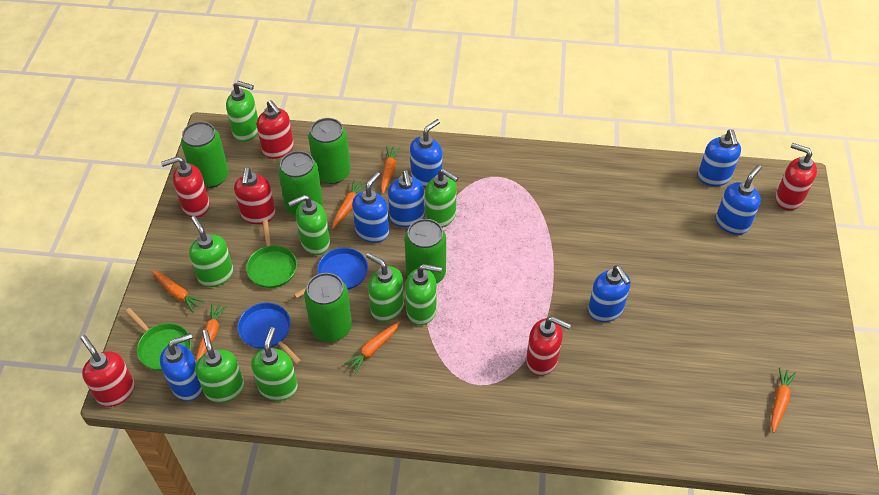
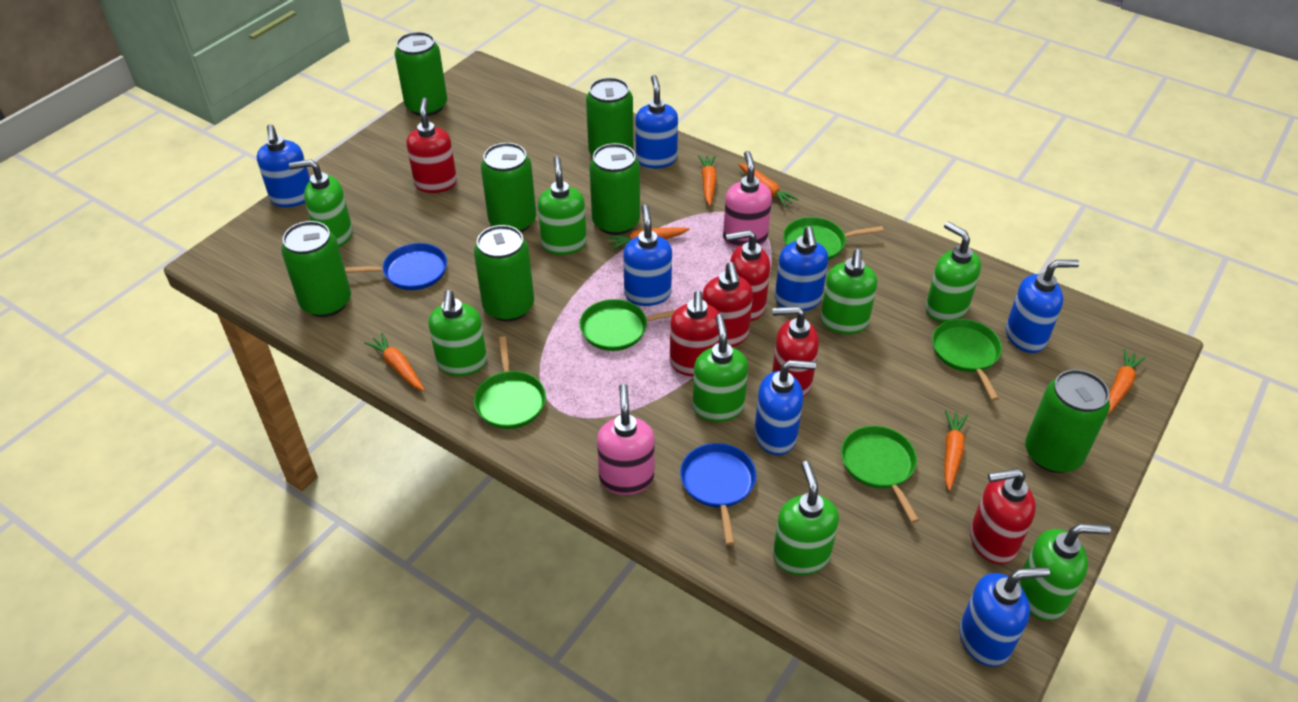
green can: [181,122,229,188] [278,151,323,216] [304,273,352,342] [308,118,351,184] [404,219,446,284] = 5 -> [281,221,351,317] [395,32,447,116] [474,225,534,321] [481,143,536,232] [586,77,634,156] [589,143,640,235] [1025,369,1110,473] = 7
green pan: [125,308,191,371] [246,220,297,288] = 2 -> [474,336,546,429] [580,299,676,351] [783,217,884,260] [841,426,919,523] [932,319,1002,401] = 5
pink soap dispenser: none = 0 -> [597,384,655,495] [723,151,772,248] = 2

